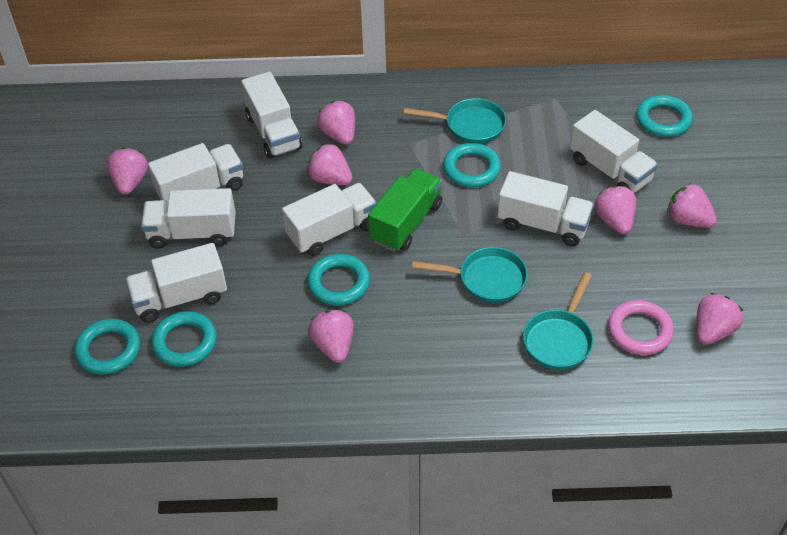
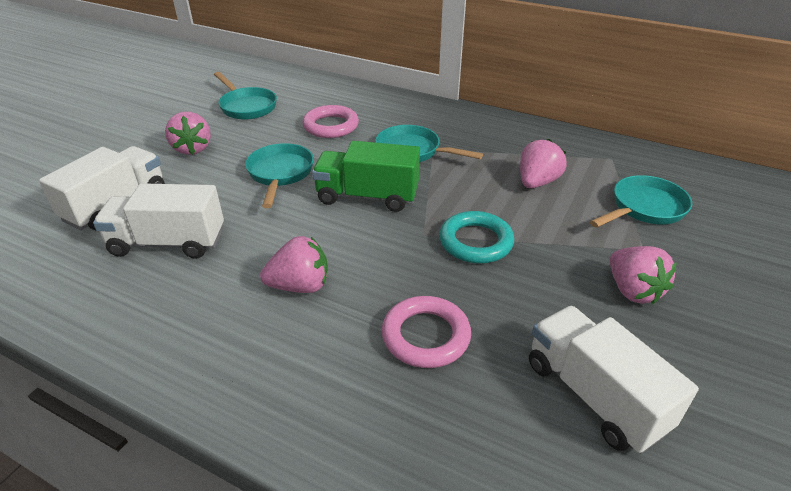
pink ring: [608,300,674,355] = 1 -> [302,105,359,138] [382,296,471,368] = 2
pink strawberry: [106,147,148,195] [307,143,352,185] [308,310,354,363] [317,101,355,145] [594,186,636,234] [667,183,717,228] [696,293,743,345] = 7 -> [165,112,211,155] [260,236,328,293] [520,139,567,188] [610,246,677,305] = 4
turquoise pan: [404,98,506,144] [412,247,528,303] [523,272,594,370] = 3 -> [214,72,277,120] [245,143,314,208] [375,125,483,162] [590,175,692,228] = 4
turquoise ring: [75,319,140,375] [152,311,217,367] [308,254,370,305] [443,143,501,187] [637,95,693,137] = 5 -> [439,211,514,263] = 1
white truck: [125,243,227,323] [141,188,236,249] [148,143,243,201] [241,72,303,159] [282,183,377,256] [497,171,594,246] [570,110,658,193] = 7 -> [39,146,165,230] [93,183,224,259] [529,306,699,453] = 3

